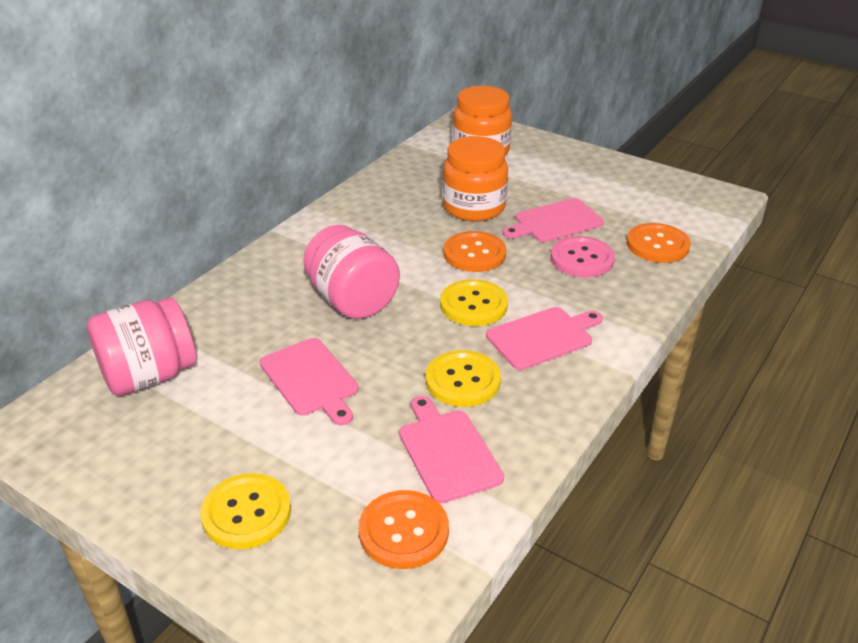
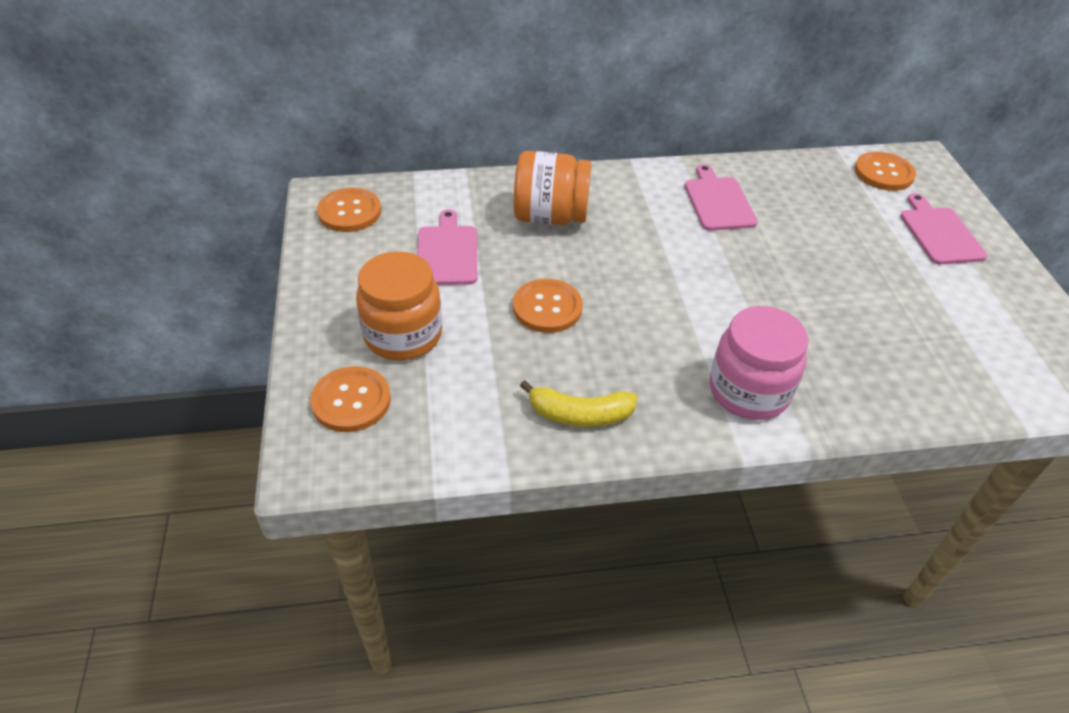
orange button: [359,490,449,569] [443,231,506,272] [627,223,691,263] = 3 -> [311,366,391,432] [317,188,381,232] [513,279,583,333] [854,151,916,191] = 4
pink button: [551,236,615,278] = 1 -> none = 0
pink cutting board: [260,338,359,425] [399,396,504,503] [486,307,603,370] [503,198,604,242] = 4 -> [417,209,477,285] [685,164,758,231] [900,193,987,264] = 3
pink jar: [87,297,196,396] [303,225,400,319] = 2 -> [710,306,808,420] = 1
yellow banana: none = 0 -> [520,380,637,427] = 1
yellow button: [200,473,291,549] [426,350,501,407] [440,279,508,326] = 3 -> none = 0

